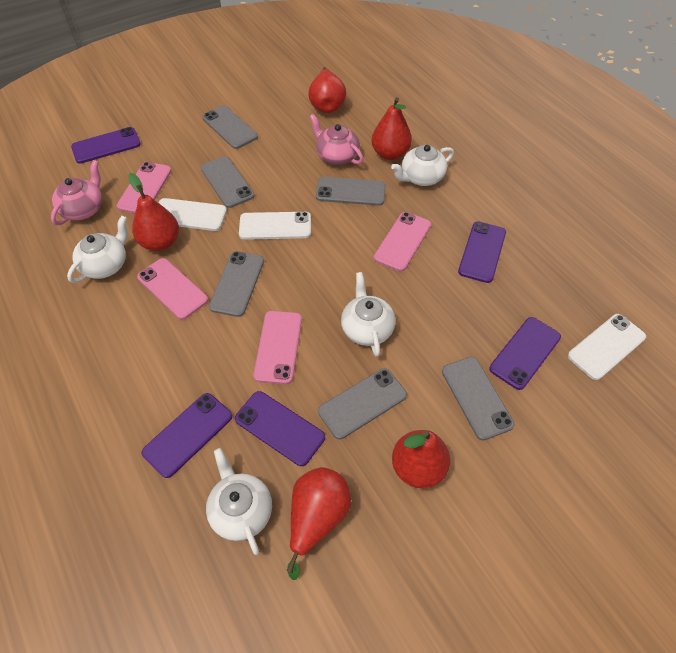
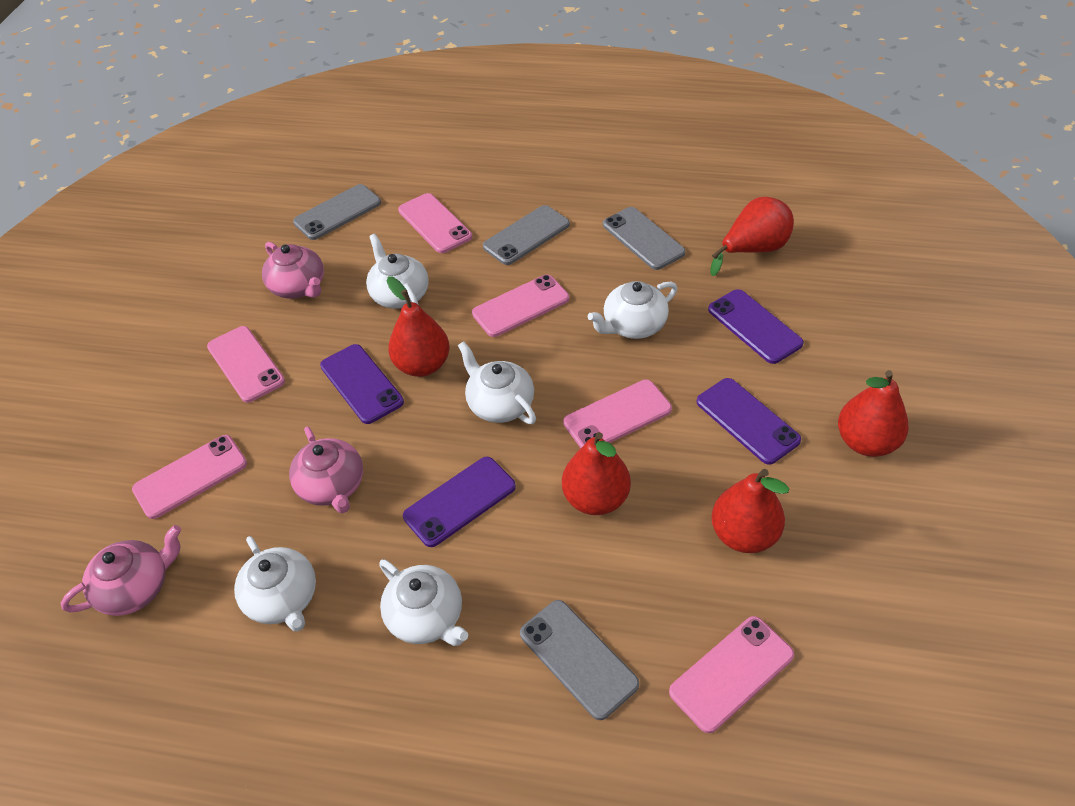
grey phone: [201,156,255,208] [202,105,258,149] [209,251,264,317] [316,177,386,206] [318,368,407,439] [442,357,515,441] = 6 -> [293,184,381,240] [483,205,570,265] [520,600,639,720] [603,207,686,270] = 4
pink phone: [117,162,172,213] [137,258,208,320] [253,311,302,384] [374,212,431,271] = 4 -> [132,435,247,519] [207,326,285,403] [398,193,472,253] [472,275,569,337] [563,380,672,448] [669,616,794,733] = 6
pink teapot: [51,160,102,225] [310,114,364,165] = 2 -> [61,525,181,616] [262,242,324,298] [289,426,363,513] = 3
purple phone: [71,127,141,164] [141,393,232,478] [235,391,325,466] [458,221,506,283] [489,317,561,390] = 5 -> [320,344,404,424] [403,457,516,547] [696,378,801,465] [708,289,804,364] = 4
white phone: [158,198,227,231] [239,212,311,240] [568,314,646,380] = 3 -> none = 0
white teapot: [67,215,128,283] [206,448,272,555] [341,272,396,357] [391,145,454,186] = 4 -> [234,536,316,632] [366,234,429,309] [379,559,468,646] [458,341,536,424] [588,281,677,339] = 5

